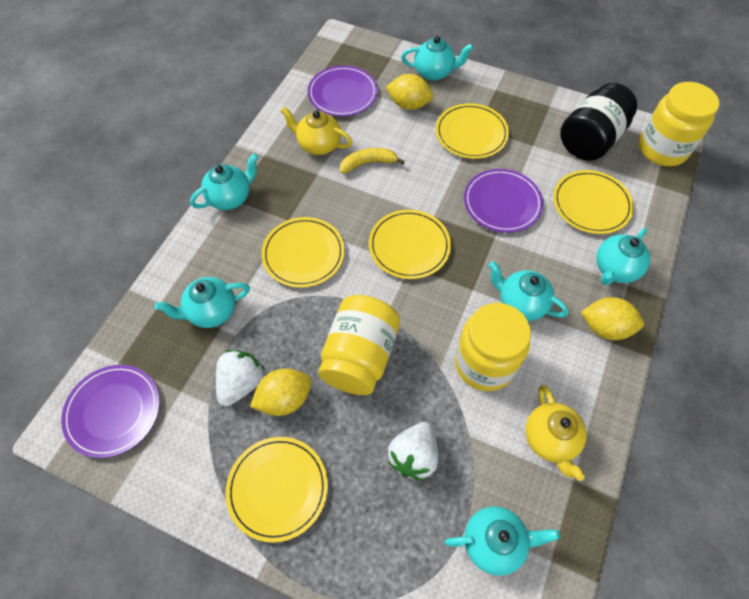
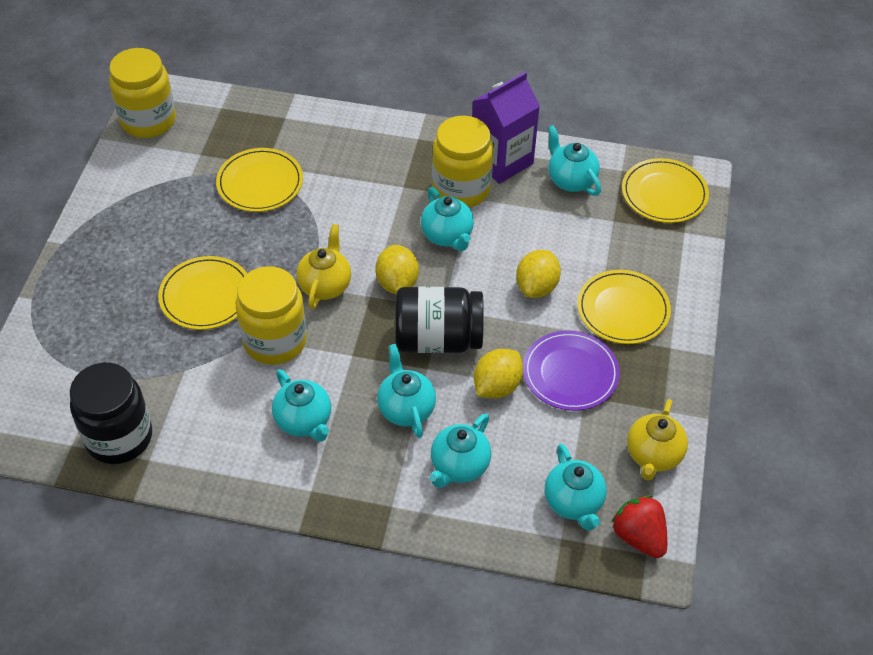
black jar: [560,83,637,161] = 1 -> [70,363,152,464] [395,287,484,353] = 2
purple carton: none = 0 -> [472,72,540,184] = 1
purple plate: [61,365,160,458] [308,66,378,116] [464,169,543,233] = 3 -> [523,330,620,411] = 1
red strawberry: none = 0 -> [612,495,667,558] = 1
white strawberry: [216,350,265,406] [388,422,438,481] = 2 -> none = 0
yellow banana: [340,148,405,174] = 1 -> none = 0
yellow plate: [226,437,328,543] [261,217,345,288] [369,210,451,279] [435,103,509,159] [553,170,634,234] = 5 -> [158,256,247,330] [216,148,303,212] [577,270,671,344] [622,158,709,223] = 4

